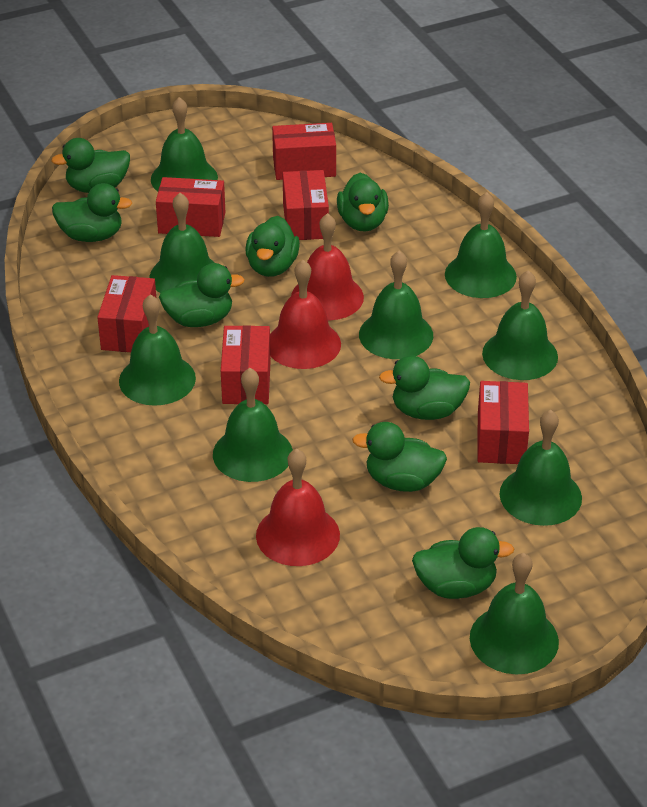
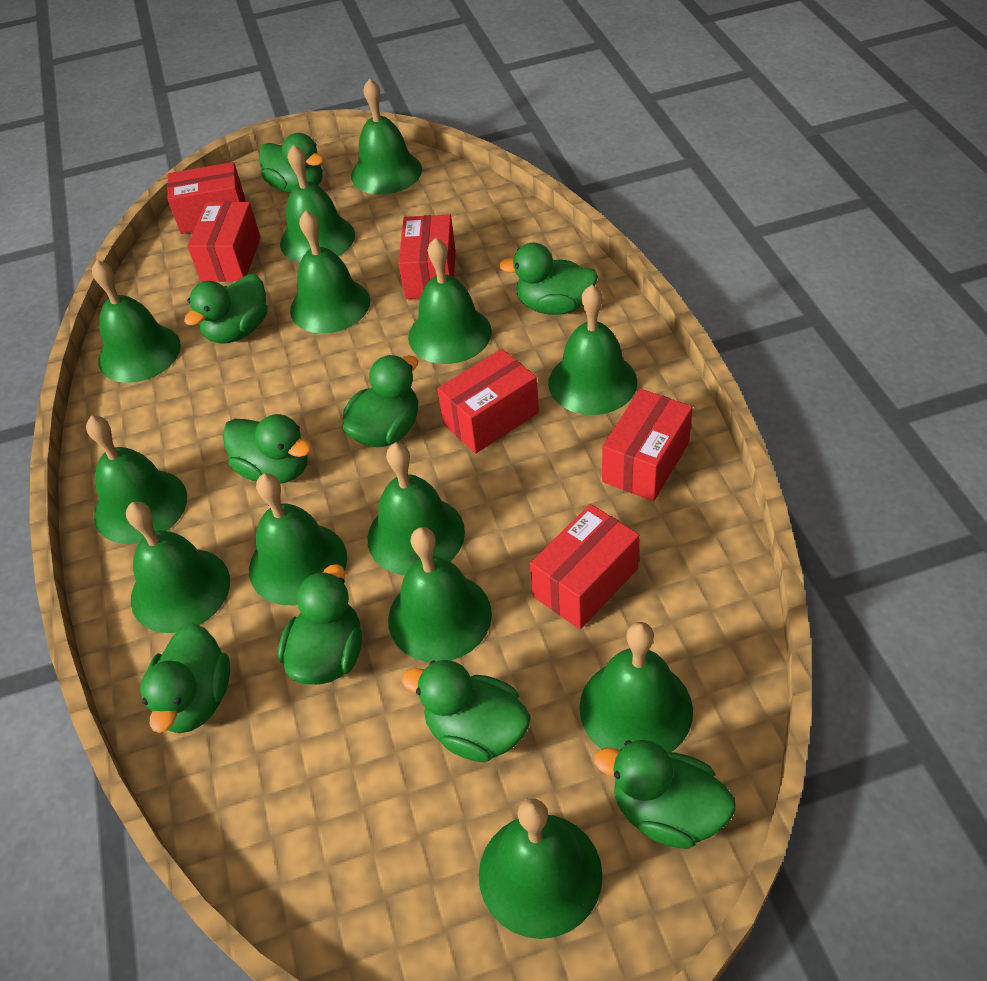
green bell: [119,294,196,406] [150,193,215,293] [151,97,218,192] [213,368,293,482] [359,251,433,359] [445,192,517,298] [470,553,559,674] [482,270,558,380] [500,410,582,526] = 9 -> [86,416,187,544] [92,260,181,383] [126,502,230,633] [249,473,347,605] [280,144,355,263] [290,210,370,333] [351,78,422,195] [368,443,465,575] [388,527,492,662] [408,238,492,364] [479,799,603,939] [548,285,637,415] [579,622,693,752] = 13
green duck: [51,138,130,193] [52,183,132,242] [159,263,245,327] [245,216,300,277] [337,173,389,232] [352,422,447,492] [379,355,470,420] [412,527,514,599] = 8 -> [140,623,230,733] [184,274,267,344] [223,414,312,484] [259,133,324,193] [278,564,362,685] [343,355,418,447] [402,660,531,762] [499,242,598,315] [594,740,736,849] = 9
red bell: [256,449,340,566] [270,260,341,369] [291,213,364,320] = 3 -> none = 0

